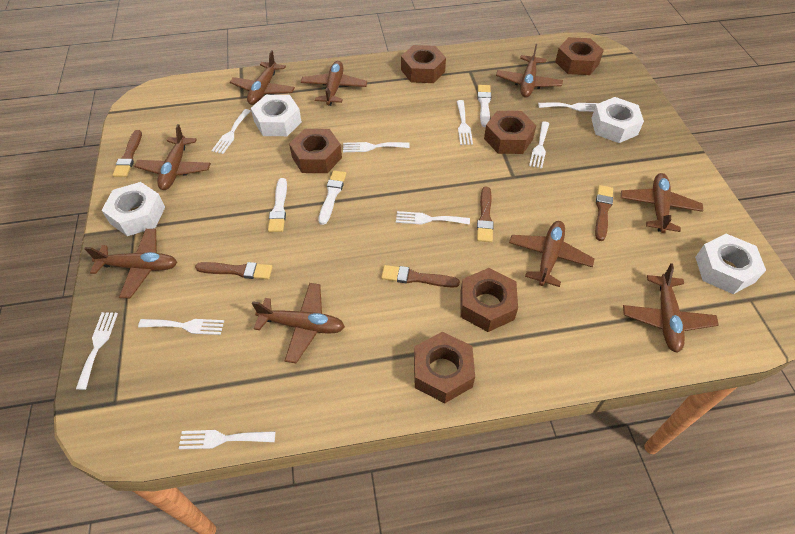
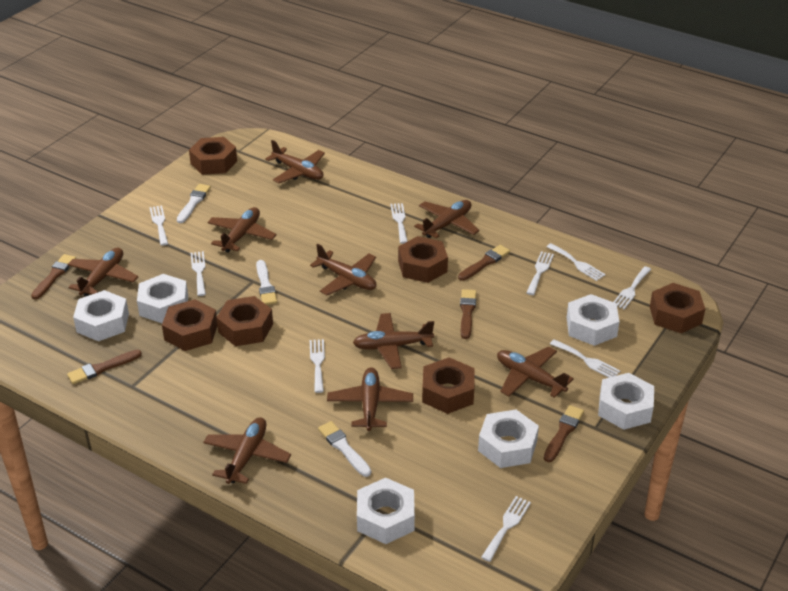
white nut: [101,182,165,236] [251,95,302,136] [591,97,644,143] [695,234,766,294] = 4 -> [73,290,129,341] [137,274,188,323] [357,478,415,544] [478,409,539,468] [567,294,620,346] [598,373,654,430] = 6

